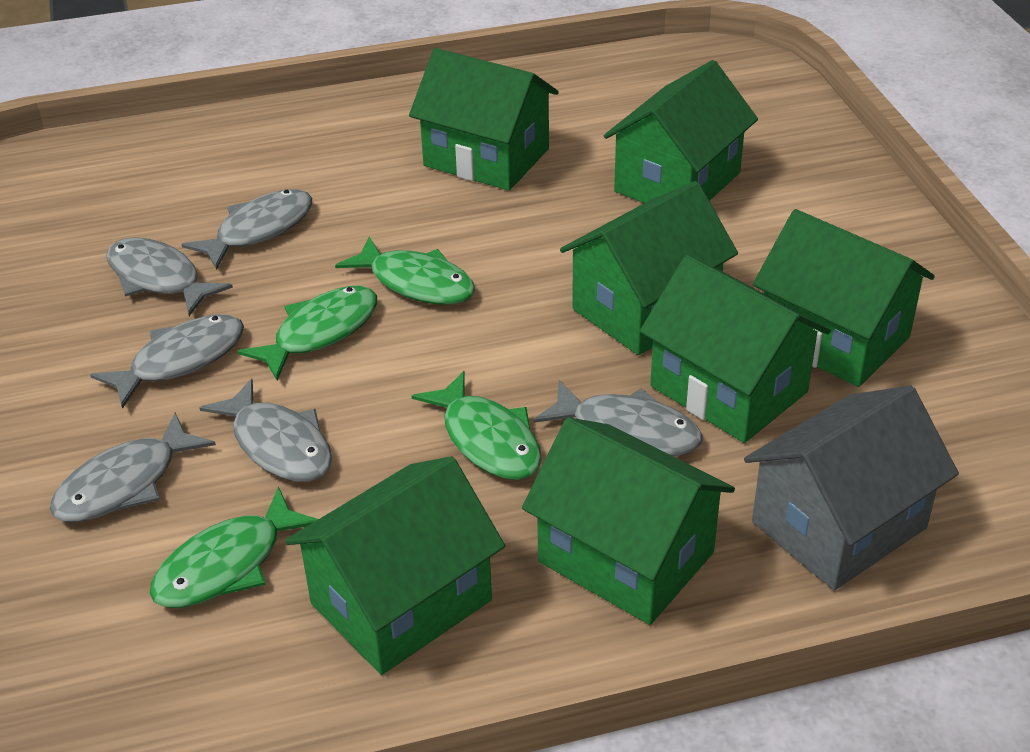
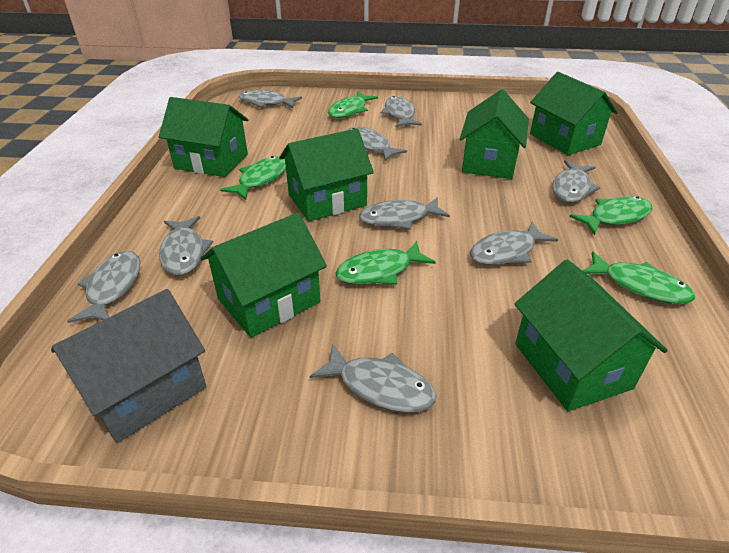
green fish: [149,486,318,608] [237,286,377,380] [335,237,475,305] [412,371,542,480] = 4 -> [220,156,286,200] [328,92,378,118] [336,241,436,285] [569,196,653,235] [583,251,695,304] = 5
green house: [285,456,505,675] [409,48,559,191] [522,417,735,625] [560,181,738,355] [604,60,758,203] [640,255,831,443] [753,209,935,387] = 7 -> [159,97,248,177] [200,213,327,338] [279,128,374,221] [460,89,529,179] [515,260,668,411] [530,72,618,155] = 6
grey fish: [50,413,216,522] [90,314,244,409] [106,237,233,316] [182,189,312,270] [199,378,332,482] [534,380,703,456] = 6 -> [67,251,140,323] [159,216,213,275] [239,90,302,108] [310,344,436,413] [347,127,407,161] [359,197,450,229] [381,96,422,127] [470,222,558,265] [552,160,600,203] = 9

